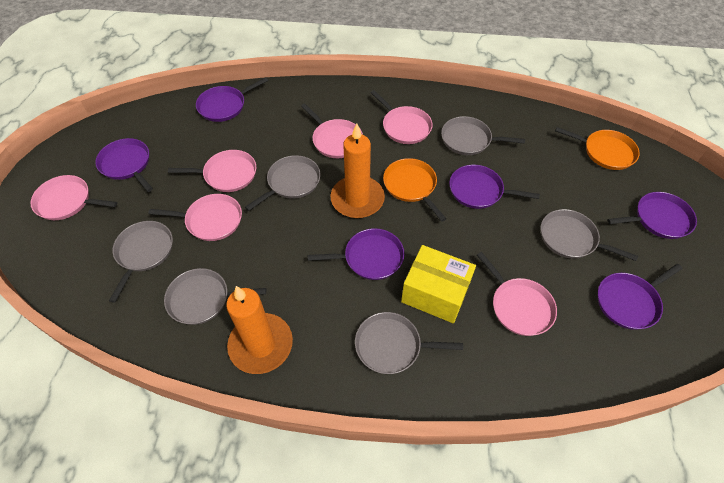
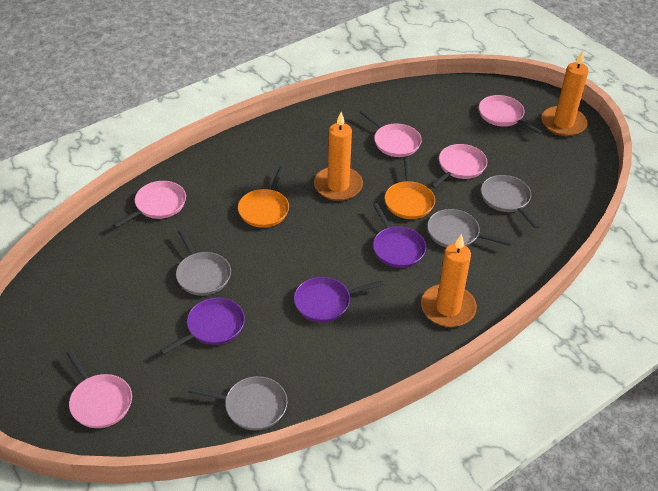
grey pan: [109,221,173,303] [164,268,266,325] [245,155,321,211] [355,312,463,374] [441,116,525,155] [541,209,638,261] = 6 -> [176,229,231,296] [187,376,287,431] [427,209,512,248] [481,175,539,229] = 4
orange candle: [226,286,293,374] [331,123,385,218] = 2 -> [314,112,363,201] [421,234,477,327] [542,50,589,136] = 3
pink pan: [31,175,117,220] [148,194,242,241] [168,150,256,192] [301,103,363,158] [371,90,433,144] [477,252,557,336] = 6 -> [66,350,132,428] [113,181,186,228] [359,110,422,157] [431,144,487,188] [479,95,543,134] = 5
purple pan: [95,138,153,192] [196,77,268,122] [308,228,404,280] [449,165,540,209] [598,264,683,330] [607,192,697,239] = 6 -> [160,297,245,355] [294,277,383,322] [373,203,426,268] = 3
yellow box: [401,245,476,323] = 1 -> none = 0

